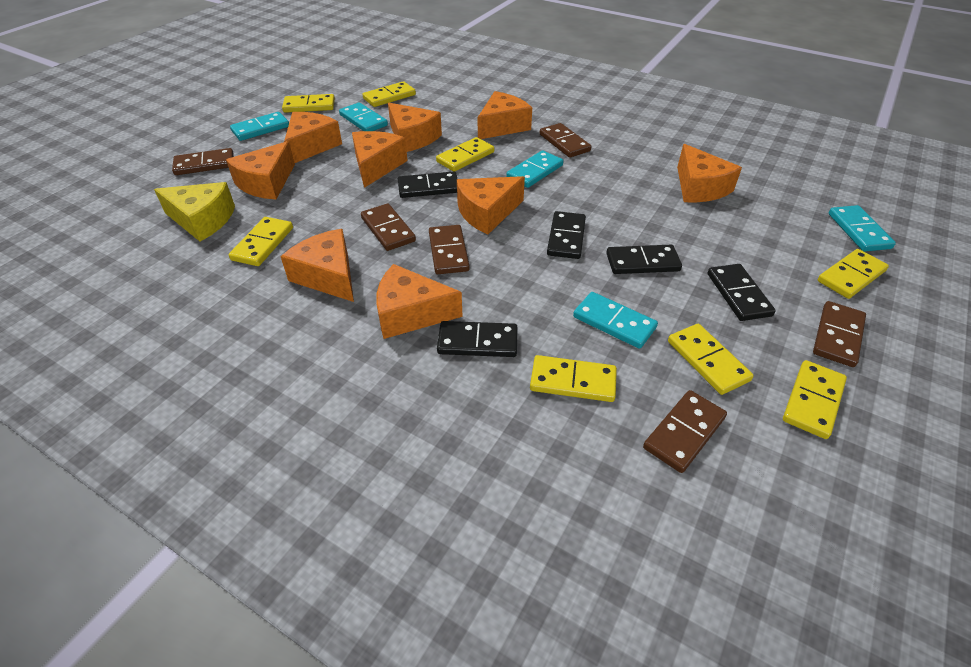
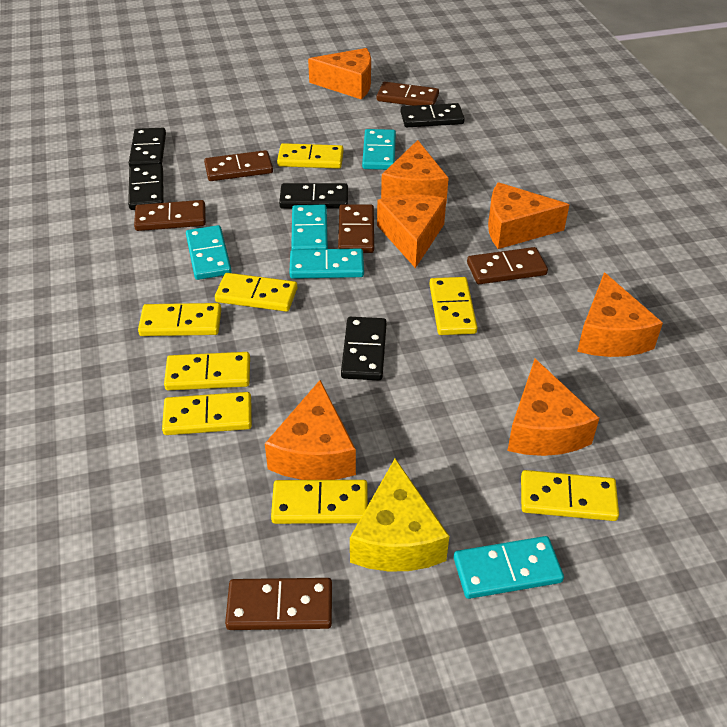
orange cheese: [226,141,295,199] [280,229,354,302] [284,112,342,163] [352,131,408,188] [376,264,463,339] [388,103,442,152] [457,176,525,234] [478,91,532,139] [677,144,742,202] = 9 -> [265,380,356,480] [308,48,371,100] [377,194,446,268] [381,140,449,203] [488,182,569,249] [507,359,599,456] [577,272,663,357] = 7

